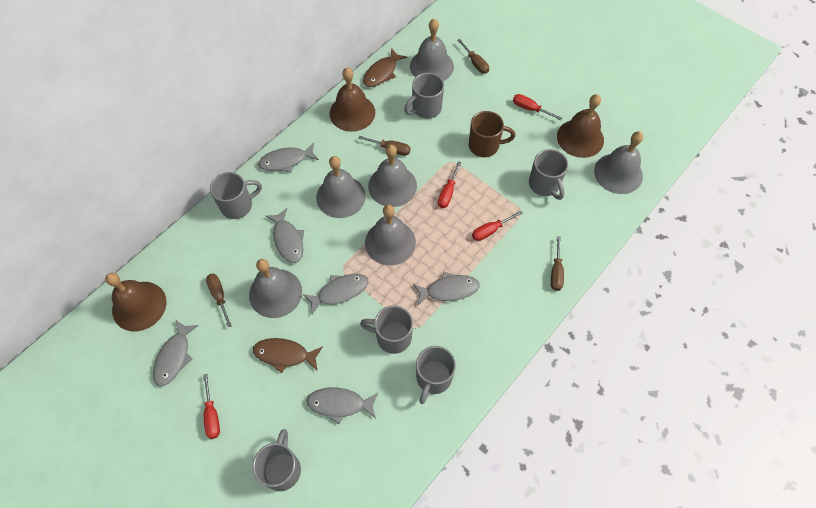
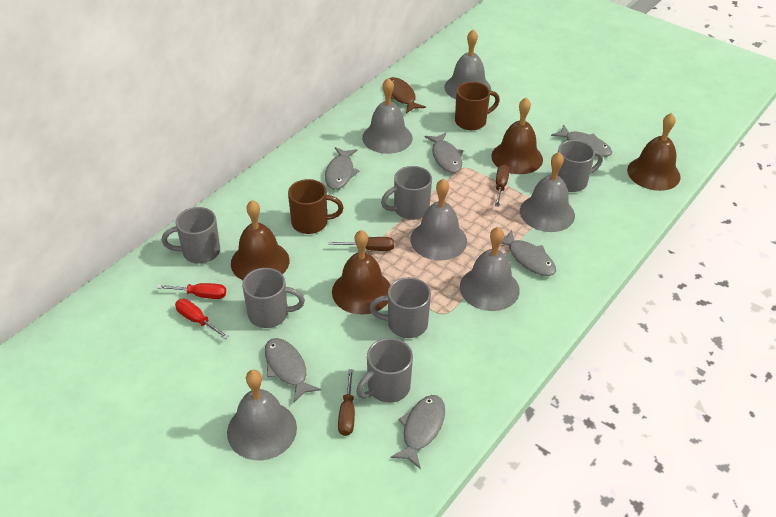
brown bell: [105,273,167,331] [330,68,375,132] [557,94,604,158] = 3 -> [231,200,289,280] [332,230,390,315] [491,98,543,174] [627,113,681,191] = 4
brown fish: [253,338,323,373] [363,48,407,87] = 2 -> [389,77,426,113] = 1
brown mug: [469,111,515,157] = 1 -> [288,179,344,234] [455,82,500,130] = 2
brown screwdriver: [206,273,232,327] [358,136,411,156] [457,39,489,74] [551,236,564,291] = 4 -> [328,237,394,251] [338,369,355,436] [495,164,510,207] = 3
red screwdriver: [203,374,220,439] [438,161,461,208] [472,211,523,241] [513,94,562,120] = 4 -> [157,283,226,299] [175,299,229,339] = 2

